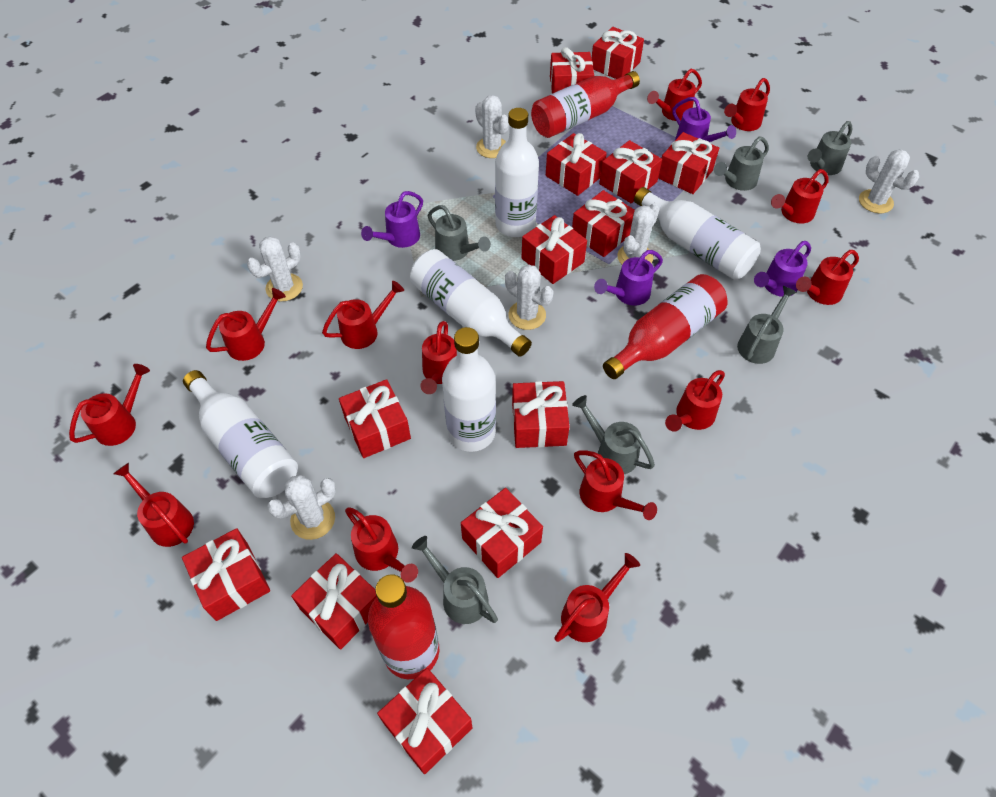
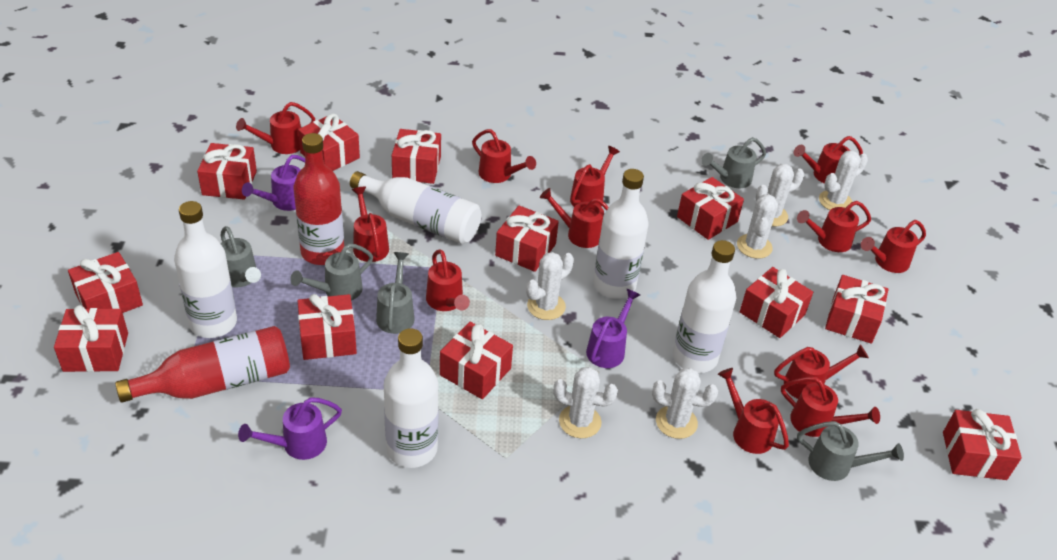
grey watering can: [412,536,498,624] [427,205,491,261] [572,395,655,474] [714,137,769,191] [737,286,797,364] [808,121,852,175] = 6 -> [221,226,261,287] [290,244,373,300] [376,252,414,334] [701,137,766,188] [797,421,904,481] = 5
purple watering can: [361,191,423,248] [594,250,663,306] [672,97,736,142] [754,241,811,297] = 4 -> [238,397,342,460] [242,155,305,211] [586,289,640,368] = 3
red bottle: [368,574,439,679] [531,71,640,138] [603,274,728,379] = 3 -> [115,326,290,403] [294,133,344,265] = 2
red gift: [182,528,270,621] [291,553,377,650] [339,379,411,458] [377,668,472,774] [461,488,543,578] [512,381,570,448] [522,215,587,284] [546,133,607,196] [550,47,594,94] [572,190,635,257] [591,27,644,79] [599,140,662,203] [658,132,719,194] = 13 -> [54,305,128,372] [68,252,143,313] [197,143,257,200] [298,114,360,171] [298,294,357,360] [392,129,441,184] [440,322,513,399] [495,205,559,272] [677,177,744,240] [740,267,813,338] [825,275,889,344] [943,409,1022,480] = 12
red watering can: [69,364,150,446] [113,463,194,547] [206,288,286,361] [322,281,404,349] [345,507,418,583] [420,321,457,394] [554,553,640,642] [574,450,657,520] [647,69,702,121] [665,370,725,432] [724,78,770,131] [771,169,829,224] [796,250,859,305] = 13 -> [236,102,315,154] [352,187,389,262] [426,249,470,311] [472,129,536,183] [540,188,609,248] [570,146,620,207] [718,368,789,454] [774,345,869,399] [781,377,880,437] [794,136,863,184] [797,201,871,252] [861,220,926,273] = 12

